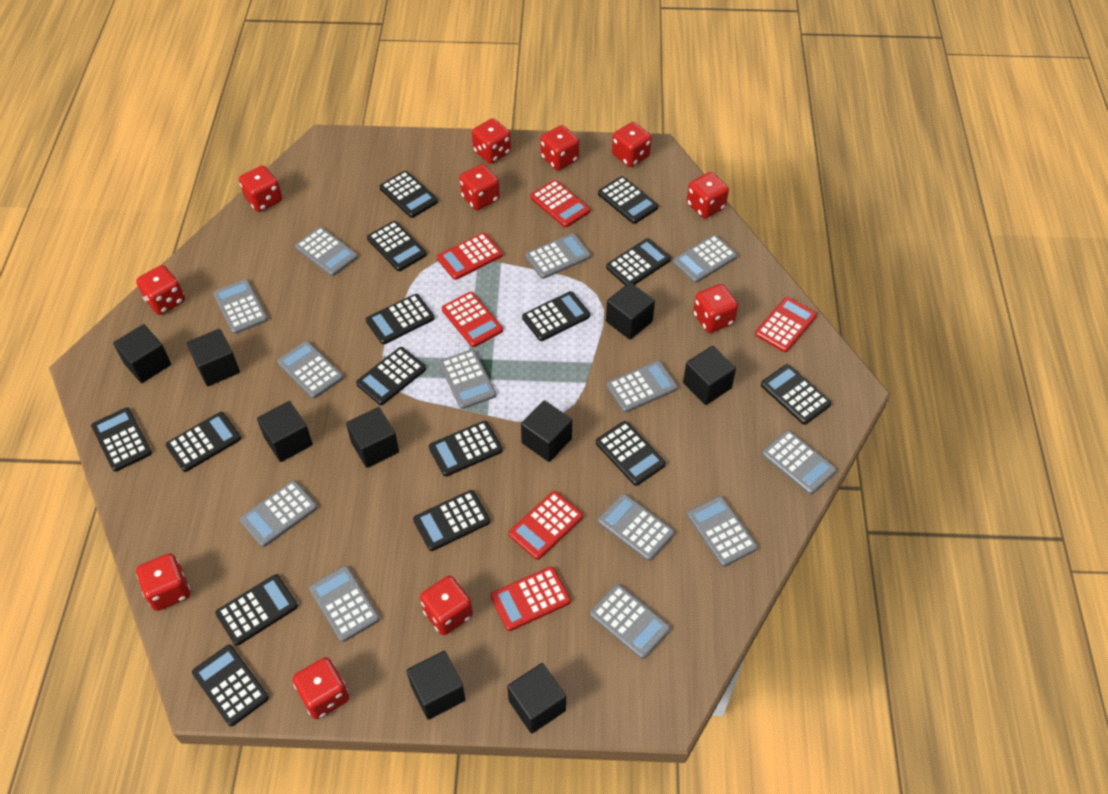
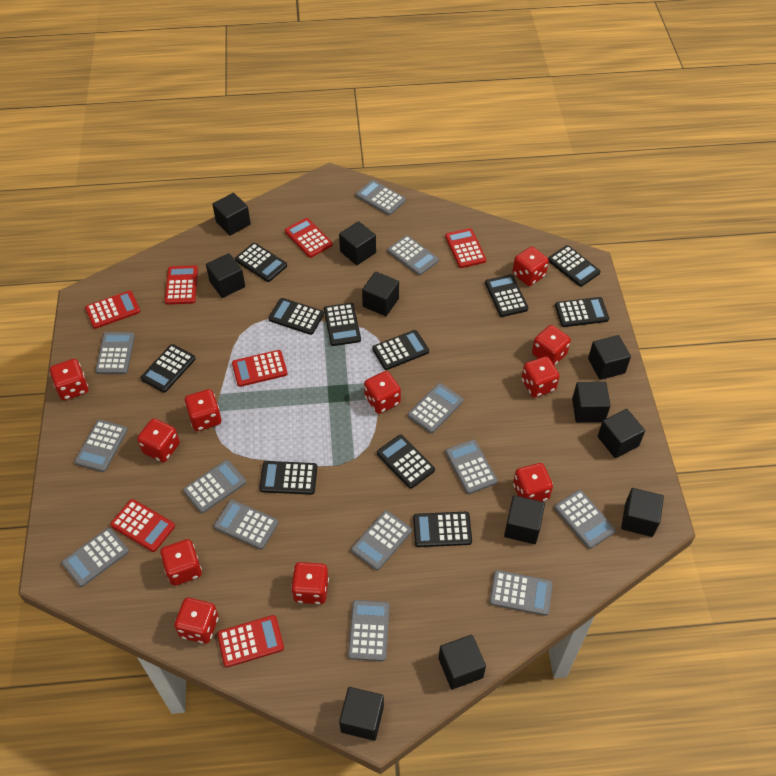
black calculator: [91,407,152,472] [166,412,241,472] [192,645,269,726] [215,574,298,646] [356,347,426,405] [366,294,434,344] [367,221,427,271] [379,171,438,218] [413,490,490,551] [429,421,503,477] [522,291,590,341] [596,421,666,486] [598,176,658,224] [606,238,671,285] [761,364,831,425] = 15 -> [140,344,196,393] [235,243,287,282] [259,461,317,495] [269,298,324,335] [324,303,361,346] [372,330,429,370] [377,435,435,489] [413,512,472,547] [485,274,528,317] [548,245,600,287] [555,297,609,327] = 11
black cube: [113,324,171,383] [187,329,240,386] [257,401,313,462] [346,407,399,468] [407,651,466,720] [507,663,566,733] [521,400,572,462] [606,282,655,340] [683,346,736,405] = 9 -> [206,253,245,298] [212,193,251,236] [339,221,376,265] [339,687,384,741] [362,271,399,316] [439,635,486,689] [504,495,545,544] [572,382,610,423] [588,335,631,380] [598,409,645,458] [621,488,664,537] = 11
red calculator: [437,233,503,280] [442,292,503,347] [490,567,571,631] [509,491,583,560] [530,180,590,228] [755,297,817,352] = 6 -> [85,291,140,329] [110,499,175,552] [165,265,198,305] [217,615,284,667] [232,350,288,387] [285,218,332,258] [445,228,486,268] = 7

